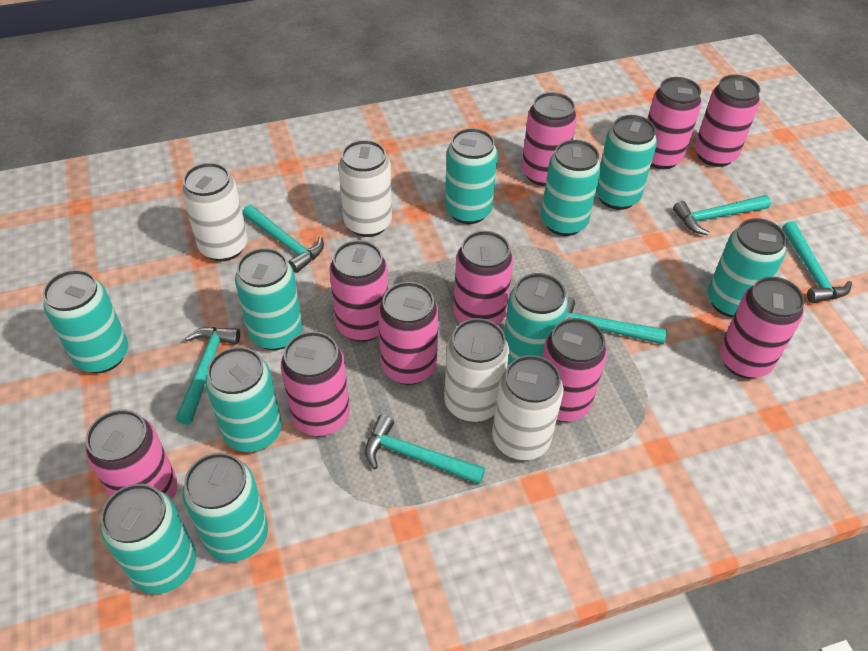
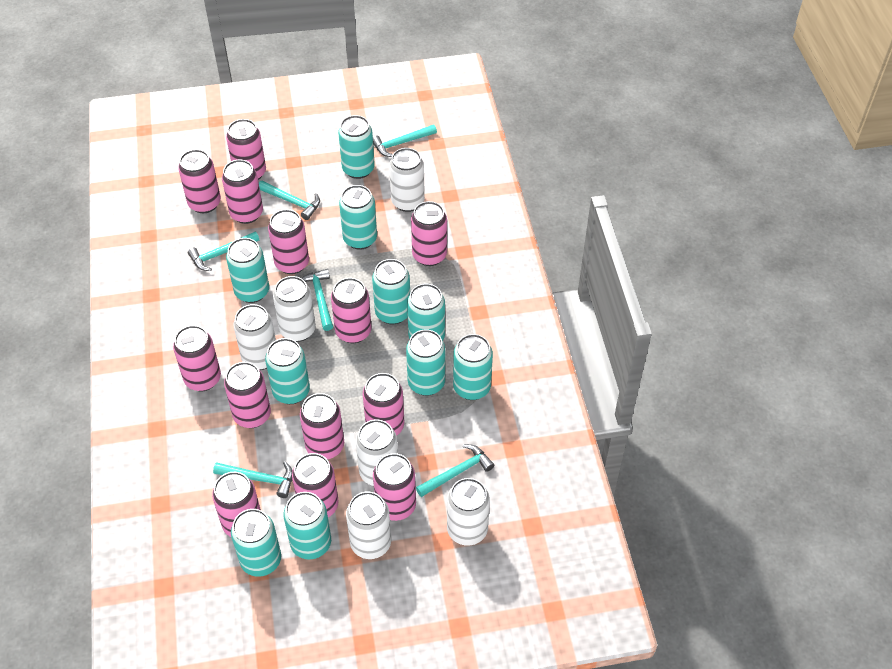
pink can: [86,409,177,500] [281,331,350,436] [329,240,388,342] [378,282,439,385] [453,231,513,325] [522,92,577,186] [542,318,607,422] [648,77,702,169] [695,75,760,167] [719,277,805,379] = 10 -> [173,325,221,391] [178,149,221,213] [212,472,261,537] [222,159,263,224] [224,362,271,428] [226,119,266,180] [268,209,309,274] [292,453,339,517] [300,393,344,460] [331,278,371,343] [363,373,404,436] [373,453,416,521] [411,201,447,266] = 13
white can: [182,163,248,261] [339,140,392,237] [444,318,509,422] [492,355,563,460] = 4 -> [233,304,276,370] [273,276,316,342] [346,491,391,559] [356,419,398,486] [389,148,425,212] [447,478,490,546] = 6

